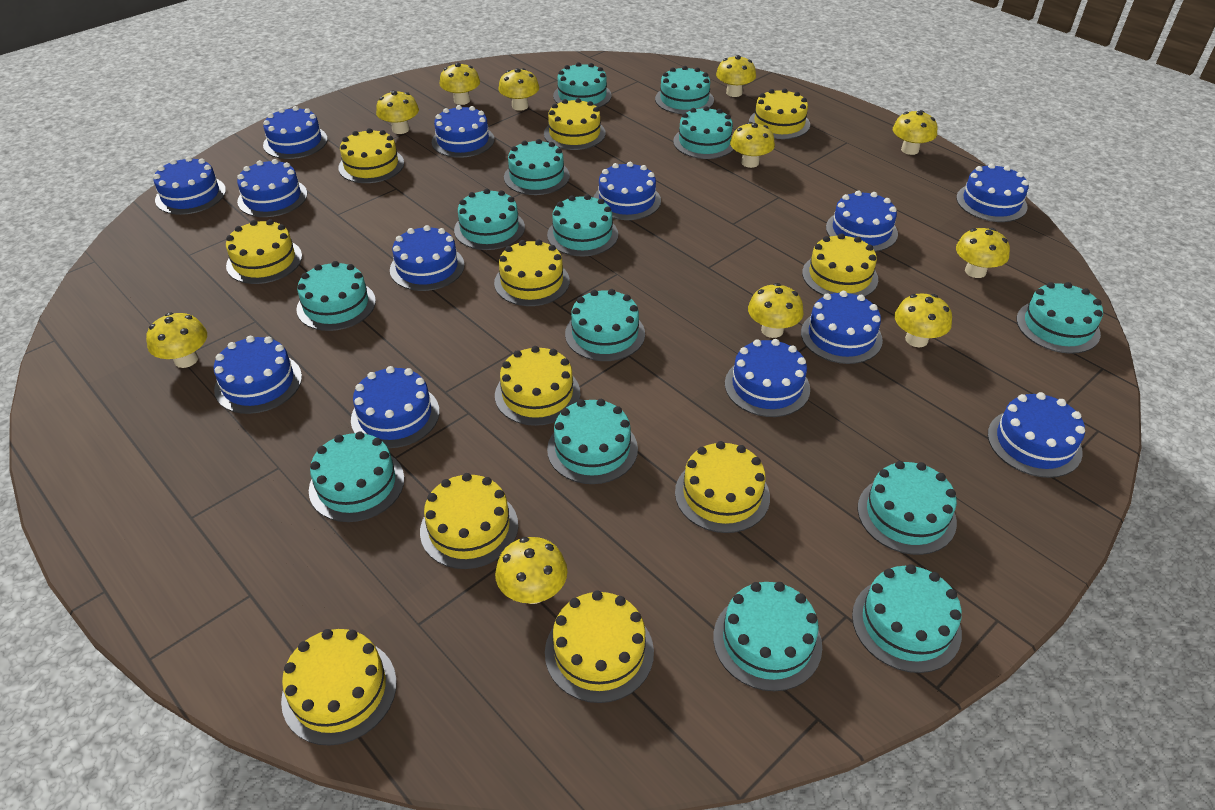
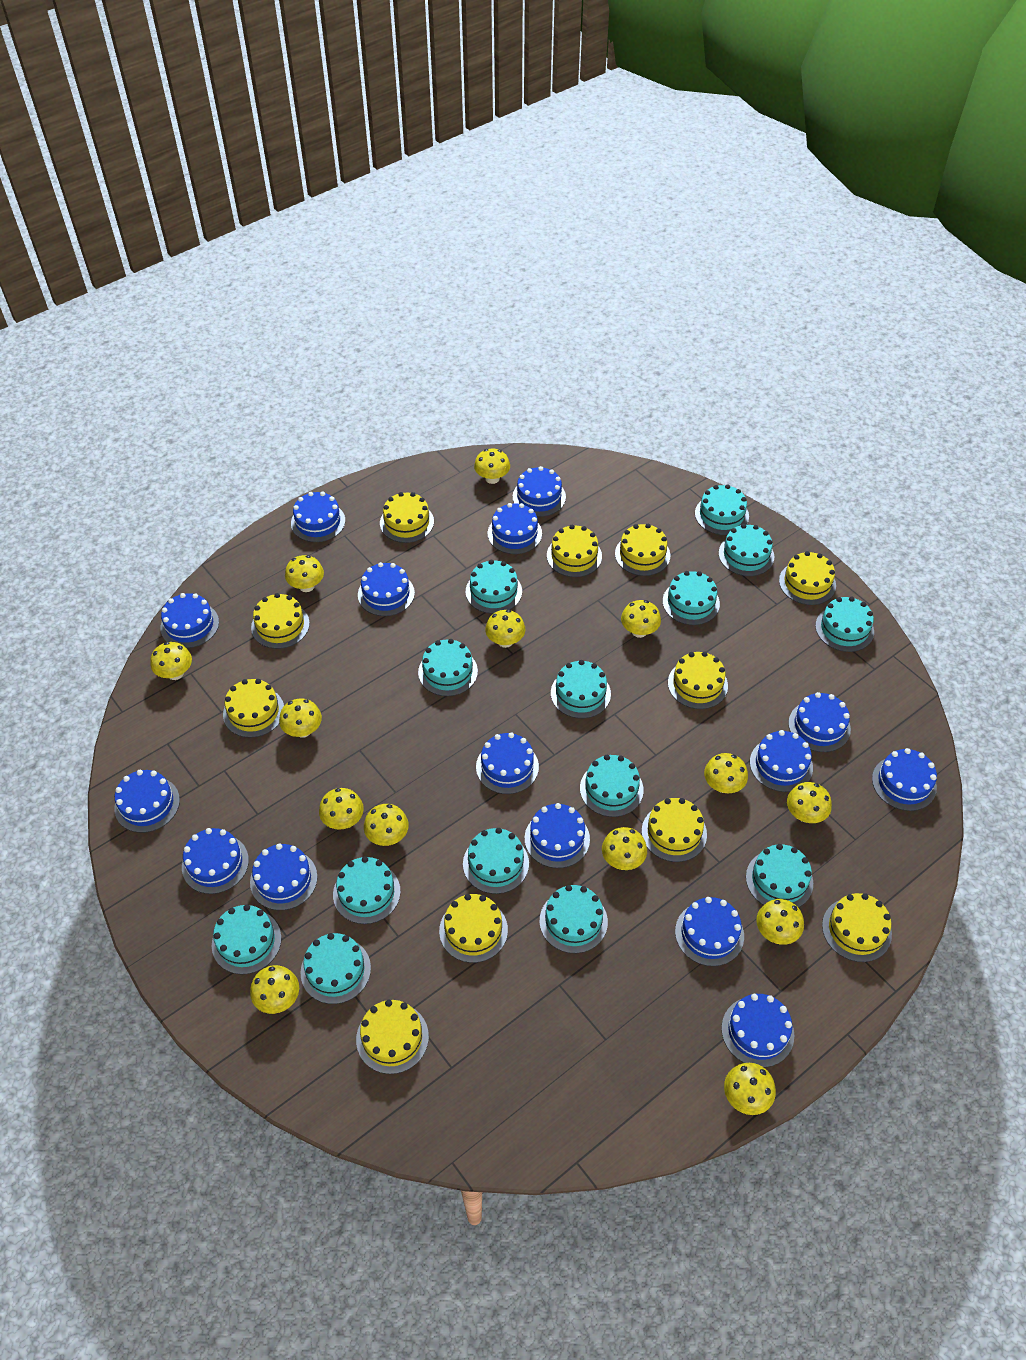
blue cake: [153,156,226,215] [213,336,302,414] [237,159,307,217] [263,106,328,159] [351,366,439,448] [390,225,465,291] [432,105,494,158] [593,162,661,220] [725,339,810,417] [801,291,883,364] [826,190,898,252] [956,163,1029,222] [988,392,1085,478] = 13 -> [114,770,180,833] [160,593,219,648] [182,828,249,894] [250,844,317,910] [291,492,345,542] [358,562,415,616] [476,732,539,794] [488,503,542,554] [513,466,566,517] [525,803,590,868] [675,897,744,966] [721,994,794,1068] [750,730,813,792] [788,692,851,752] [872,748,937,811] = 15
yellow mushroom: [146,312,207,368] [376,90,419,134] [439,63,480,105] [495,537,568,604] [498,68,539,111] [716,55,756,97] [730,122,775,168] [748,283,804,338] [893,110,937,155] [895,293,952,347] [956,228,1010,278] = 11 -> [150,642,192,680] [250,965,299,1014] [279,698,322,738] [285,555,324,592] [319,788,364,830] [364,804,409,846] [474,449,510,484] [485,610,525,648] [602,827,647,870] [621,600,661,638] [704,753,748,793] [724,1063,776,1115] [756,899,804,945] [787,782,832,823] = 14

